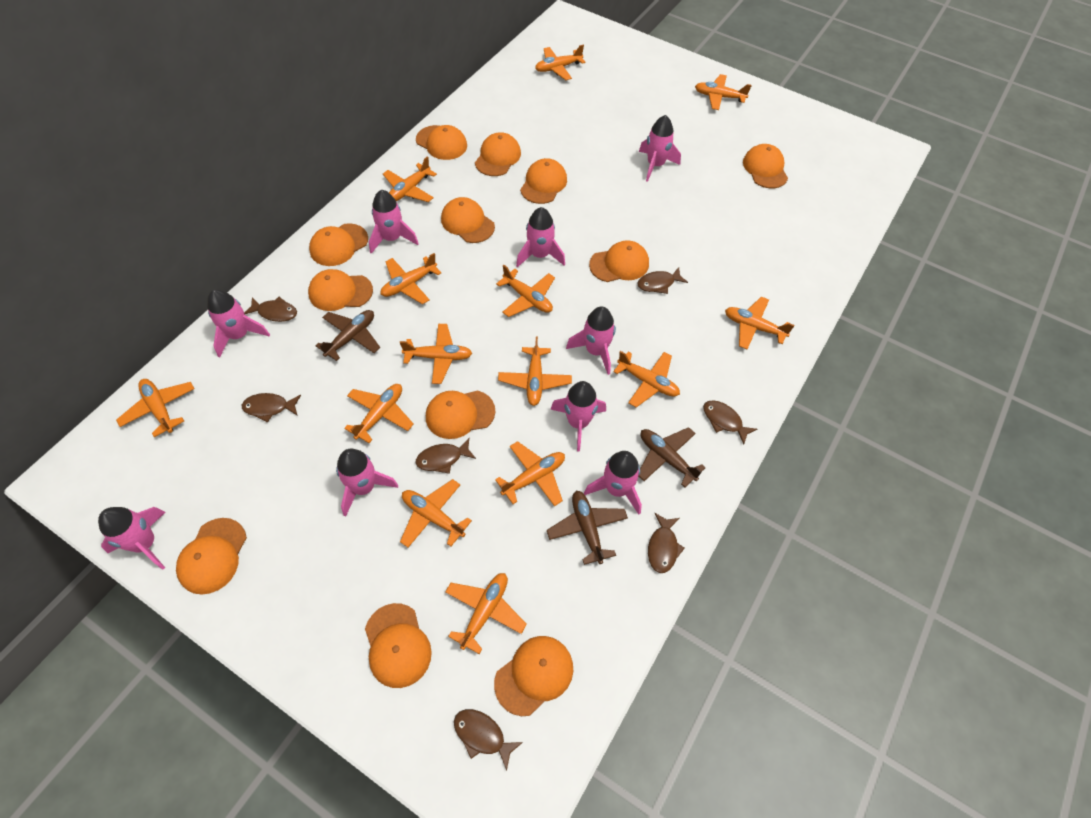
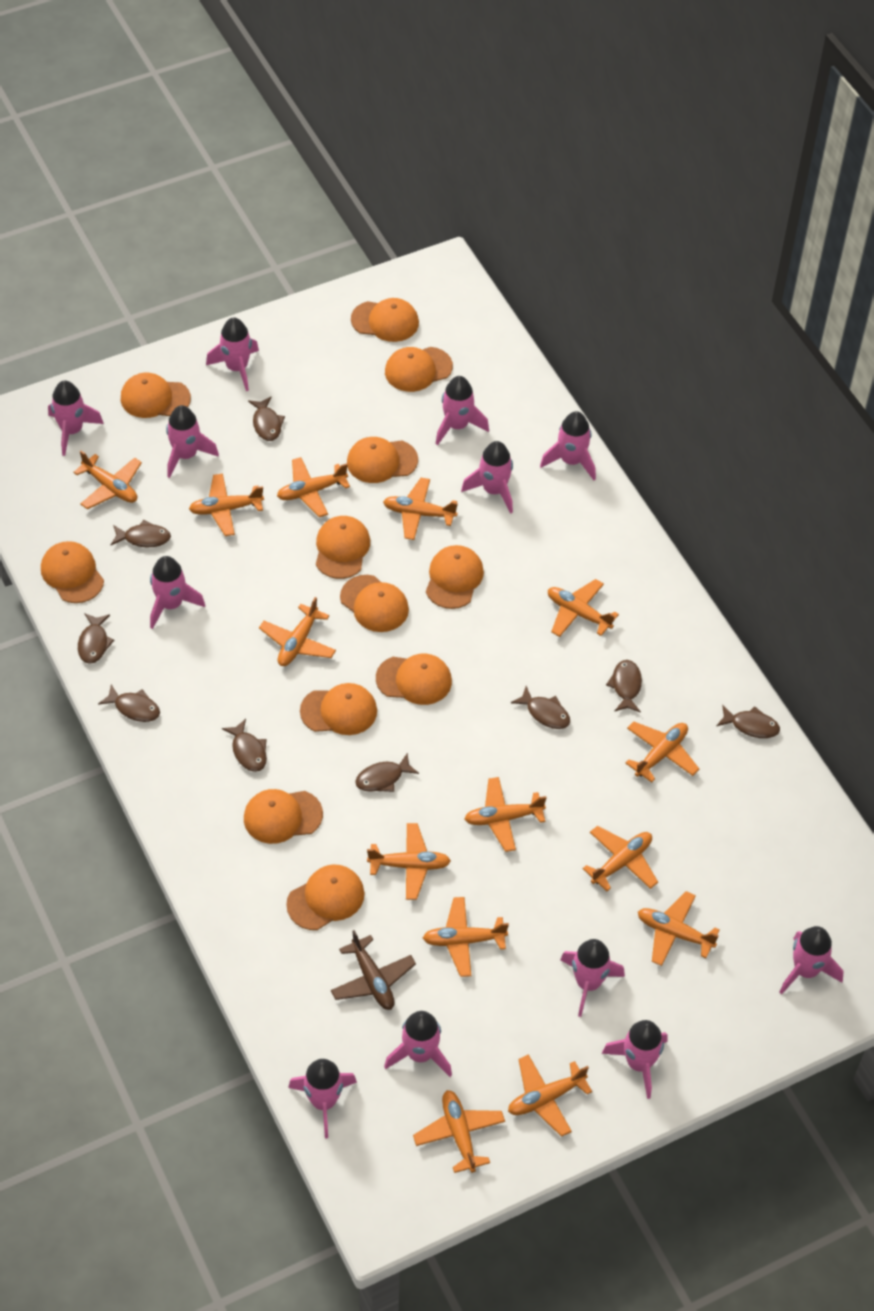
brown fish: [242,393,301,423] [244,297,297,322] [416,438,476,474] [454,709,523,771] [637,267,688,294] [648,513,685,573] [703,400,757,445] = 7 -> [78,613,114,664] [98,685,160,722] [111,520,171,548] [222,719,267,772] [248,397,285,441] [355,753,419,792] [511,686,570,729] [606,660,642,713] [716,705,780,738] = 9
brown plane: [316,310,380,361] [547,491,628,565] [638,427,706,487] = 3 -> [331,930,416,1010] = 1
pink rocket: [98,507,165,570] [207,289,270,357] [336,449,398,517] [369,190,419,254] [516,207,565,267] [551,381,606,452] [566,306,616,375] [584,451,642,515] [639,115,681,182] = 9 -> [48,380,104,456] [150,556,205,629] [166,405,219,478] [206,318,259,391] [288,1059,357,1138] [384,1011,452,1077] [436,376,489,445] [461,441,513,514] [540,411,596,480] [560,939,625,1017] [602,1020,668,1099] [779,926,844,994] = 12

